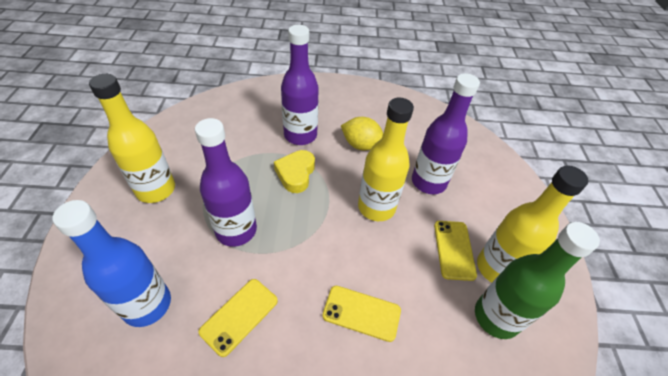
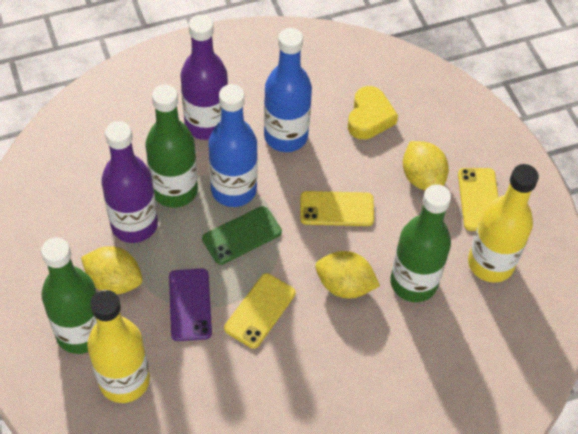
blue bottle: [53,200,171,327] = 1 -> [208,84,258,207] [264,28,312,152] = 2
green bottle: [475,222,600,339] = 1 -> [41,237,97,354] [145,85,198,208] [390,184,451,302] = 3
green phone: none = 0 -> [202,206,282,265] = 1
purple bottle: [195,118,257,247] [281,25,319,145] [412,73,480,194] = 3 -> [101,121,158,243] [180,15,228,140] = 2
purple phone: none = 0 -> [169,268,212,341] = 1
yellow bottle: [89,74,175,203] [358,98,414,221] [477,165,588,282] = 3 -> [87,290,150,403] [468,164,539,283] = 2
yellow lemon: [341,117,383,150] = 1 -> [81,246,143,294] [315,251,380,298] [403,141,449,190] = 3

